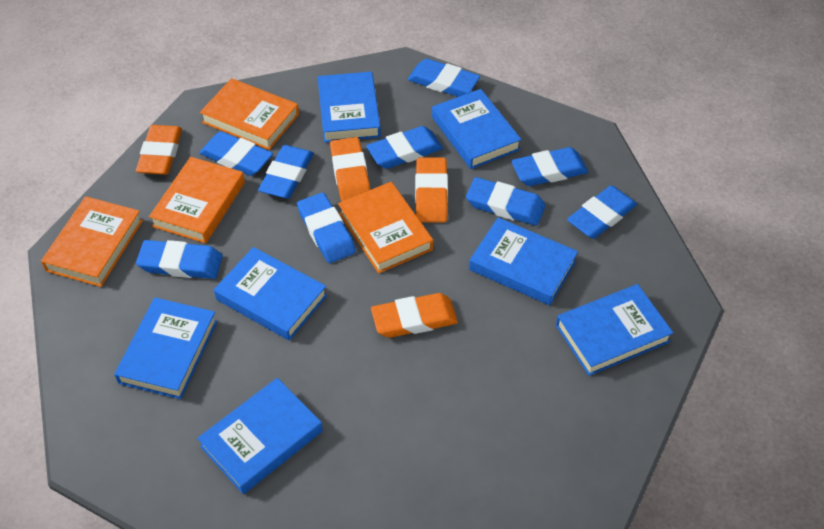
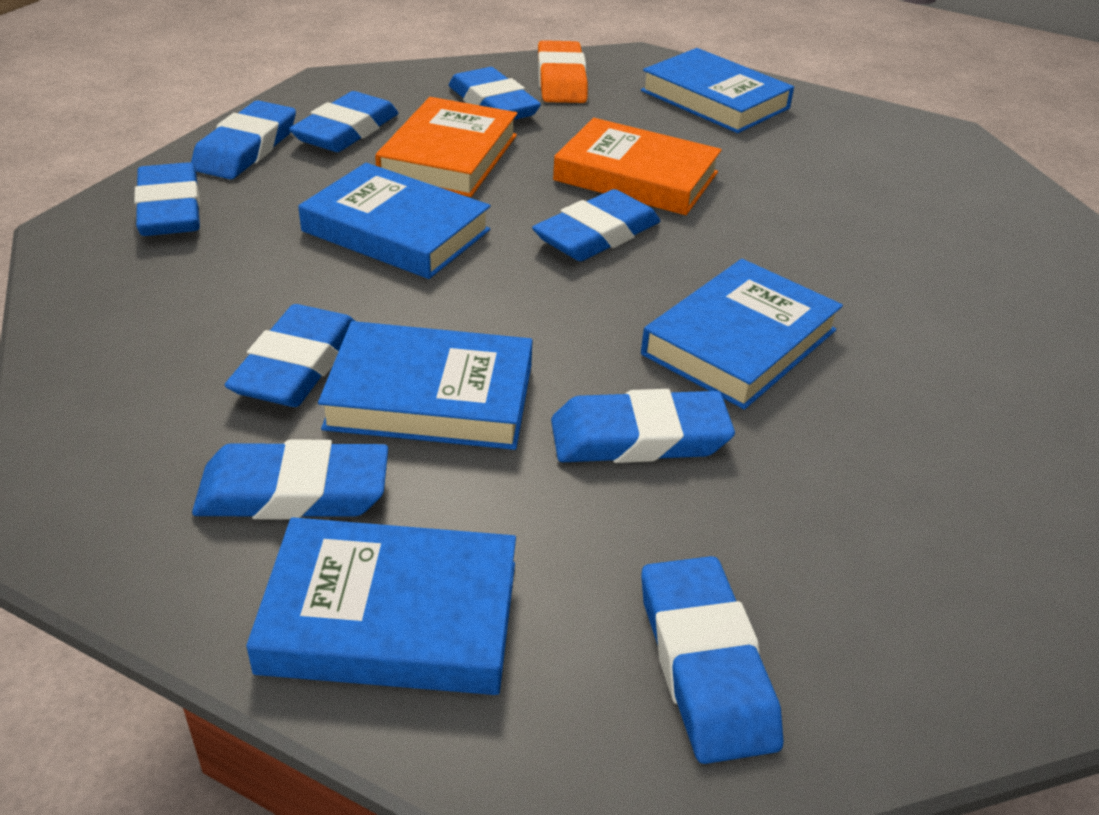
blue book: [114,298,218,399] [197,378,323,494] [214,247,327,341] [318,72,381,142] [432,89,522,169] [469,218,578,305] [556,284,673,376] = 7 -> [246,517,516,695] [298,163,491,279] [318,321,533,450] [641,48,794,133] [641,259,843,410] = 5
orange book: [41,196,143,287] [149,157,245,243] [200,78,299,150] [338,182,433,274] = 4 -> [375,97,517,197] [553,118,722,215] = 2
orange eraser: [136,125,182,175] [330,137,370,201] [371,293,458,338] [415,157,448,223] = 4 -> [538,40,588,103] = 1

